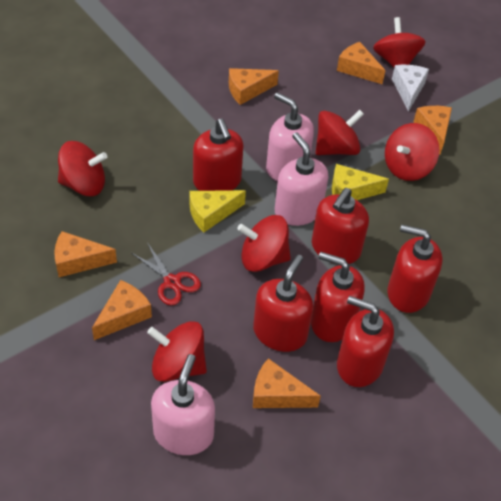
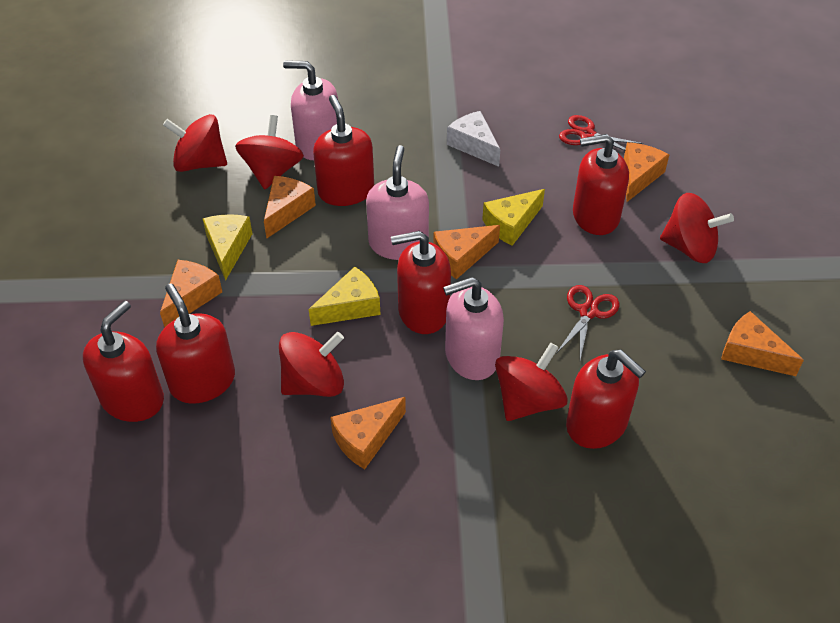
red scissors: [132,242,201,306] = 1 -> [557,285,619,360] [559,115,644,151] = 2
red spinning top: [58,141,107,196] [147,321,207,382] [237,215,291,272] [316,110,364,155] [373,17,425,68] [385,123,439,181] = 6 -> [163,114,227,172] [235,115,304,189] [279,332,344,397] [495,342,568,421] [660,193,734,263] = 5
yellow cheese: [189,190,246,232] [332,164,389,200] = 2 -> [202,214,253,281] [309,267,381,326] [482,189,545,246] = 3

